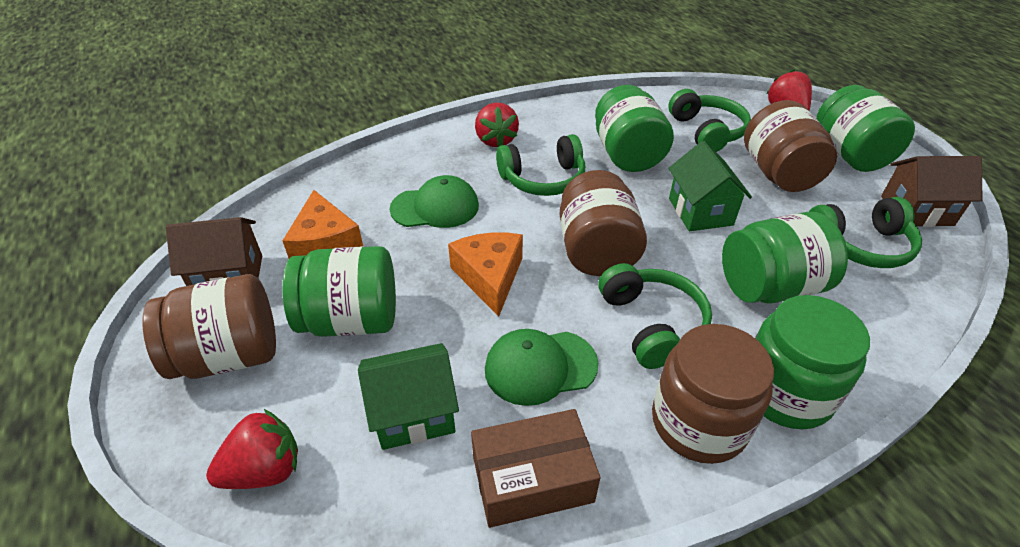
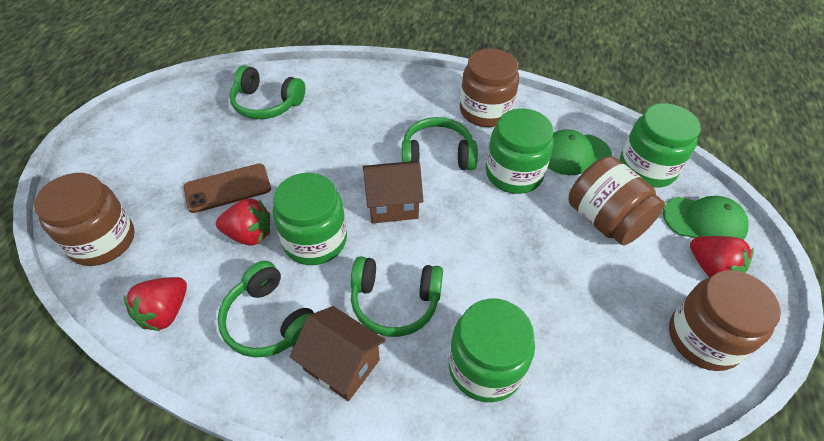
brown box: [471,409,600,528] = 1 -> none = 0
brown phone: none = 0 -> [184,163,271,213] = 1
green house: [358,343,459,450] [668,141,752,231] = 2 -> none = 0
green jar: [283,246,396,337] [595,85,674,172] [722,212,848,303] [755,295,870,429] [816,85,915,172] = 5 -> [273,173,347,265] [449,299,535,402] [486,108,554,194] [620,103,701,188] = 4
orange cheese: [282,190,363,258] [448,232,523,317] = 2 -> none = 0

